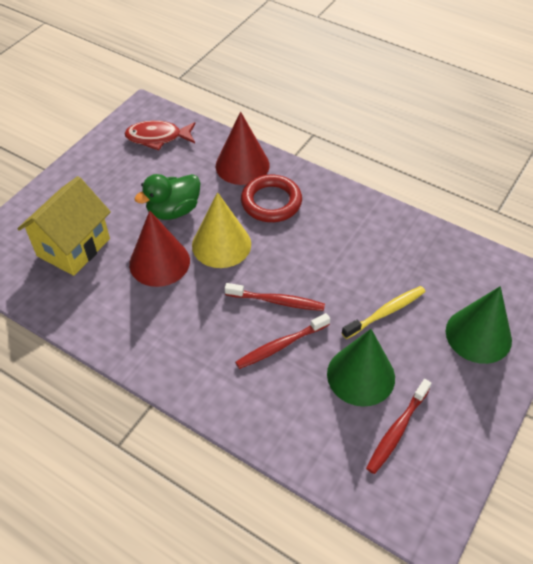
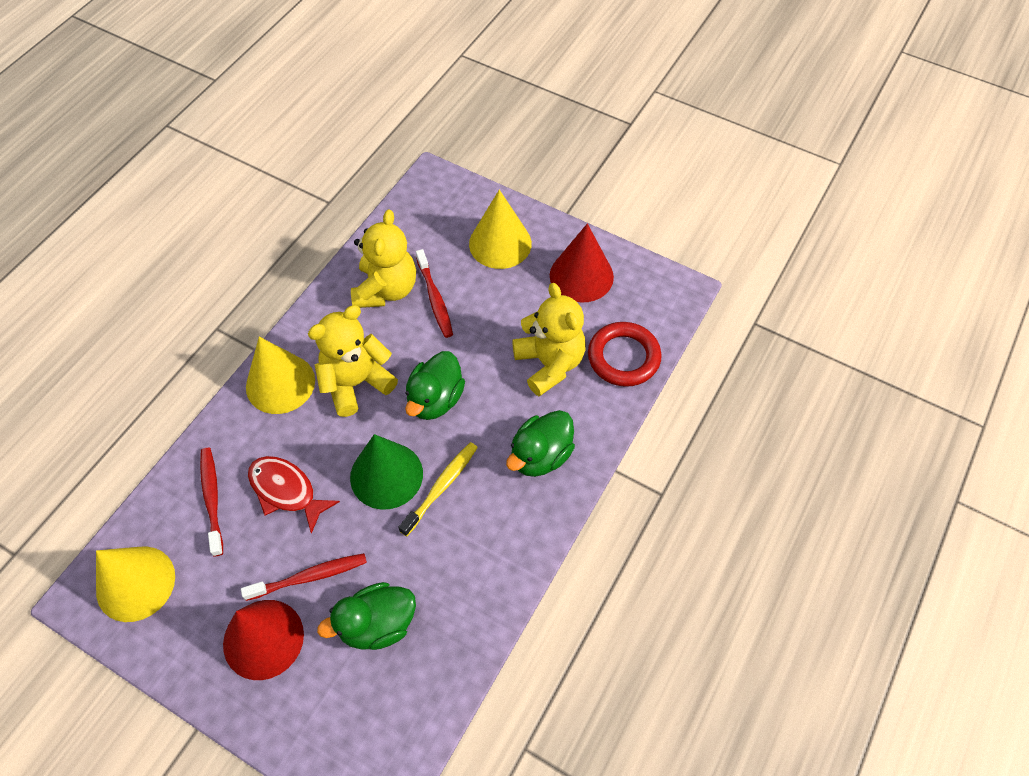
green cone: [327,329,395,407] [446,286,512,364] = 2 -> [350,434,423,510] = 1
green duck: [134,174,200,220] = 1 -> [317,582,416,650] [405,351,465,420] [506,410,575,477] = 3
yellow cone: [192,192,251,268] = 1 -> [96,546,175,622] [246,337,315,414] [469,190,532,269] = 3
yellow house: [17,176,111,276] = 1 -> none = 0
yellow teddy bear: none = 0 -> [308,305,398,417] [351,210,416,308] [512,283,586,396] = 3

